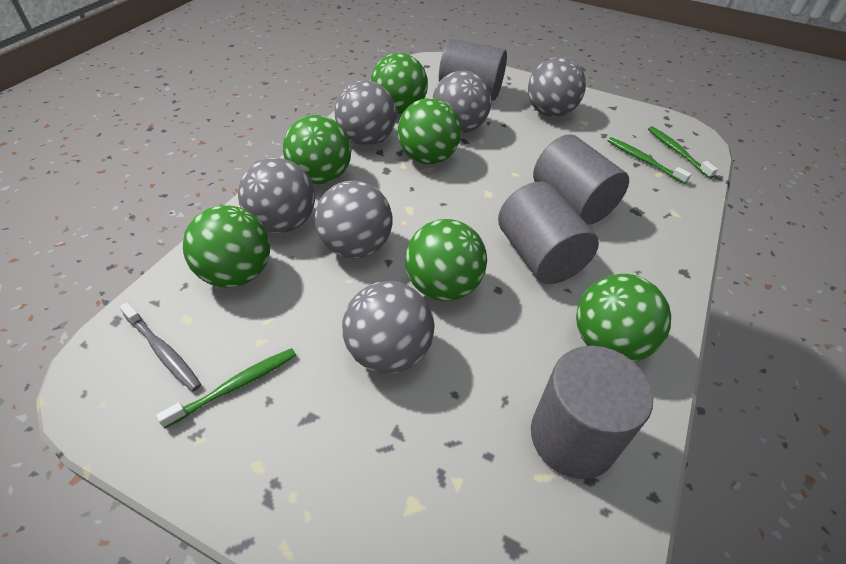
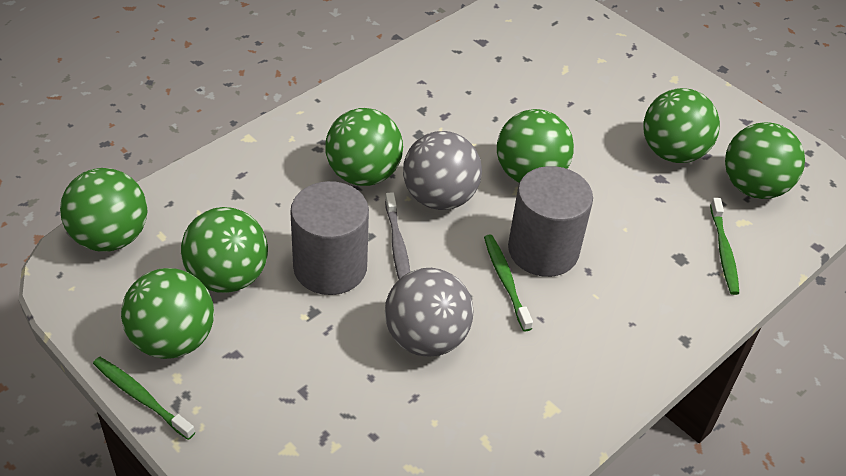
green ball: [182,205,270,288] [283,115,351,184] [371,53,428,114] [398,98,461,164] [405,219,487,301] [576,274,671,362] = 6 -> [60,168,147,252] [121,268,214,359] [181,207,268,293] [325,108,403,186] [497,109,574,183] [643,88,720,163] [725,122,805,199] = 7
grey ball: [238,158,315,233] [315,181,393,258] [334,81,397,145] [342,281,435,374] [432,71,491,133] [528,57,586,117] = 6 -> [385,268,474,357] [403,131,482,210] = 2
grey cylinder: [439,39,507,101] [498,182,599,284] [531,346,653,479] [533,134,629,225] = 4 -> [290,181,369,295] [508,166,593,277] = 2

